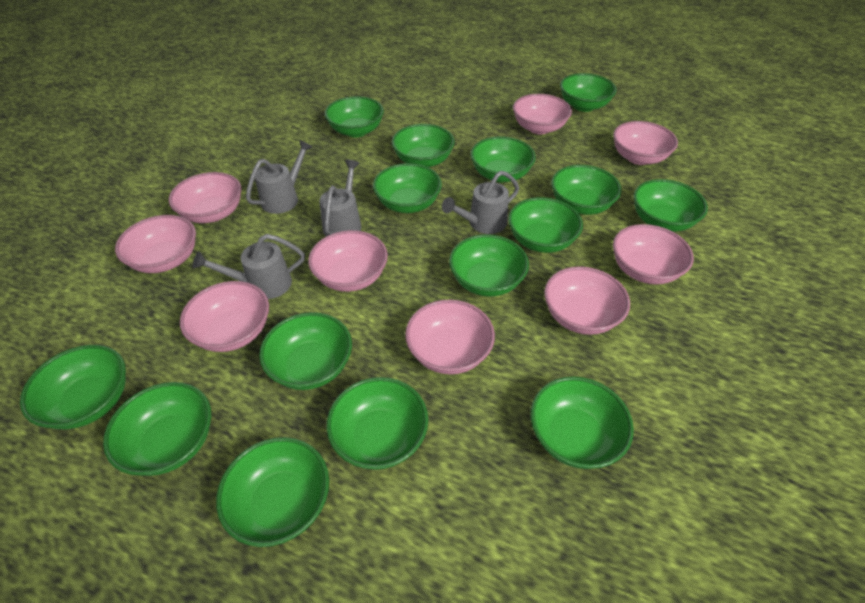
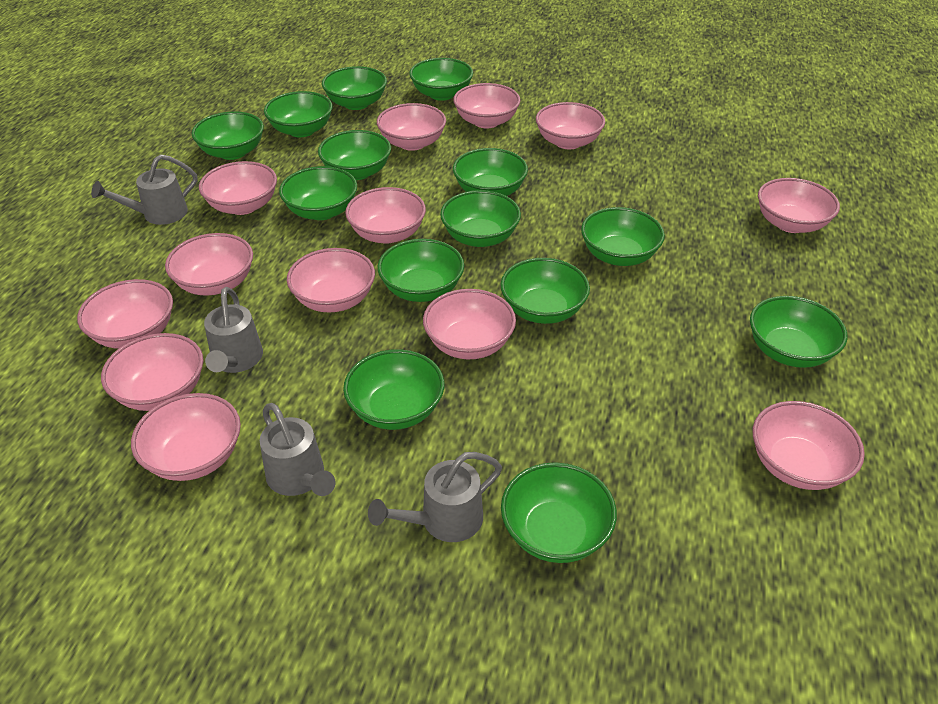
green bowl: [20,345,126,429] [103,382,211,476] [216,437,329,547] [259,312,352,390] [325,96,384,137] [327,377,428,470] [373,163,442,213] [392,124,455,167] [449,234,529,297] [471,136,536,182] [508,197,583,253] [531,376,634,469] [551,165,622,215] [560,73,617,112] [633,179,708,232] = 15 -> [192,111,264,160] [264,91,333,137] [279,166,357,220] [318,130,391,180] [322,66,387,110] [343,349,444,430] [378,239,464,302] [409,58,473,101] [440,190,521,247] [453,148,528,196] [501,258,590,324] [501,462,617,563] [581,207,665,266] [750,296,848,368] = 14
pink bowl: [115,215,196,273] [168,172,241,223] [180,281,269,352] [308,230,388,292] [405,299,495,374] [513,94,572,134] [544,266,630,335] [613,121,678,165] [613,224,694,285] = 9 -> [77,279,173,349] [101,333,203,411] [131,393,241,481] [165,233,253,295] [199,161,277,215] [287,248,375,312] [345,187,426,244] [377,103,446,151] [423,289,516,359] [453,83,520,128] [536,102,605,149] [753,401,865,490] [758,178,840,233] = 13

